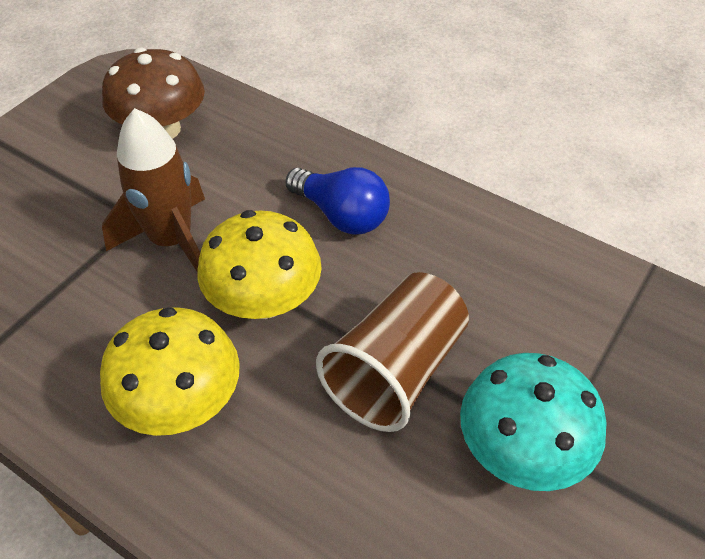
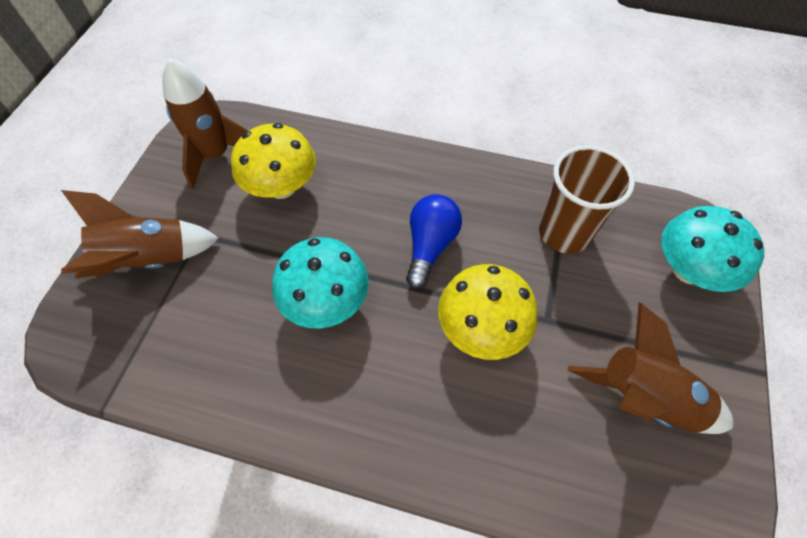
brown mushroom: [102,48,205,139] = 1 -> none = 0
brown rocket: [102,108,205,273] = 1 -> [61,190,219,279] [162,58,248,189] [568,303,733,434] = 3
turquoise mushroom: [460,353,607,491] = 1 -> [272,237,369,329] [661,206,764,292] = 2

